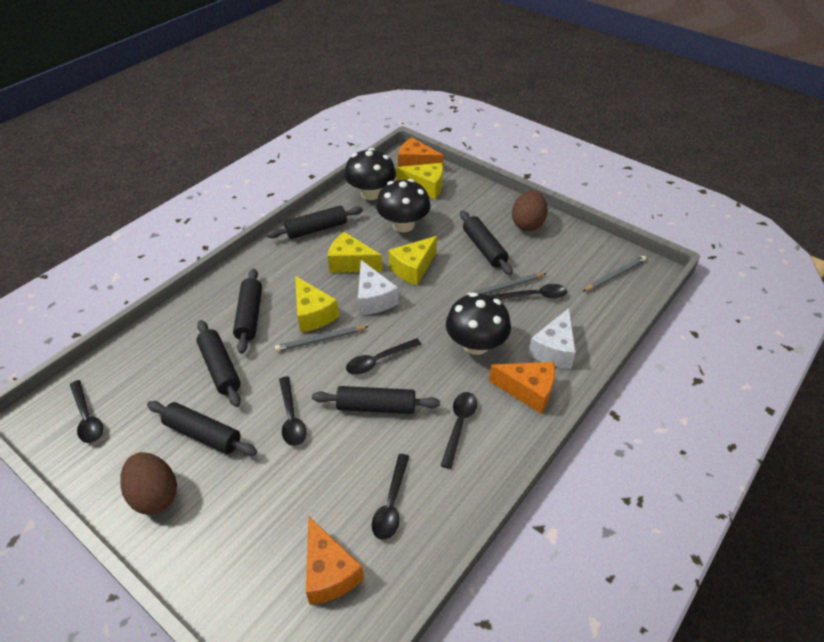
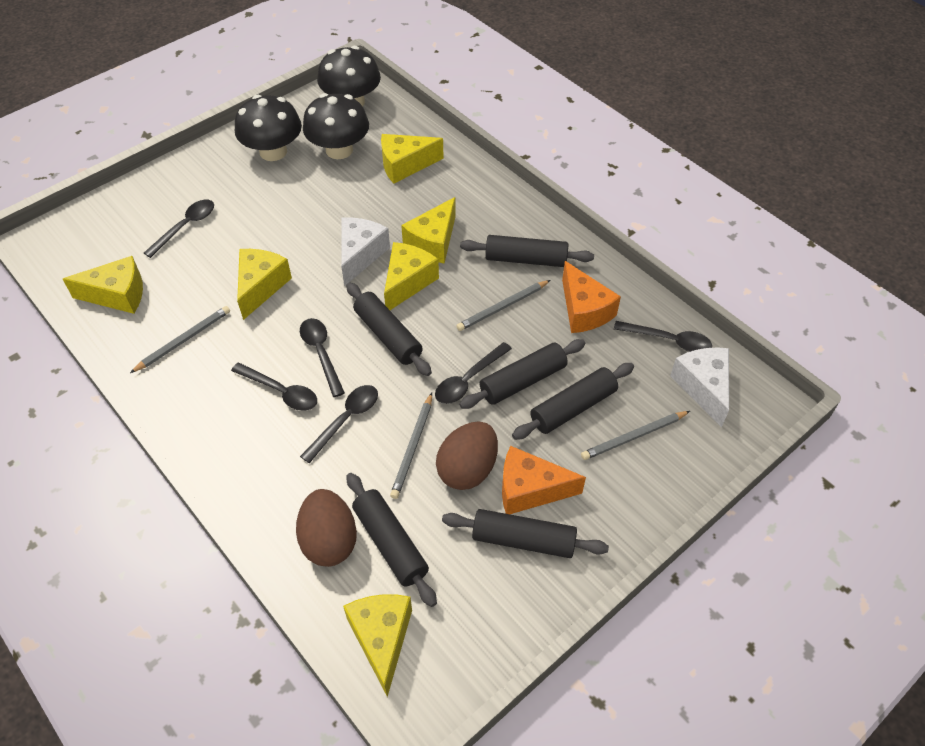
grey pencil: [275,326,369,352] [467,273,547,295] [582,256,646,292] = 3 -> [130,306,230,373] [390,393,432,499] [456,280,550,331] [581,411,690,460] = 4
orange cheese: [306,516,364,605] [398,137,444,167] [489,362,555,414] = 3 -> [502,446,586,514] [562,261,621,333] = 2
yellow cheese: [295,276,339,332] [328,232,383,273] [389,236,437,285] [396,163,443,199] = 4 -> [63,256,143,314] [237,249,292,320] [343,594,412,697] [381,134,444,184] [384,242,439,310] [401,197,456,263] = 6

